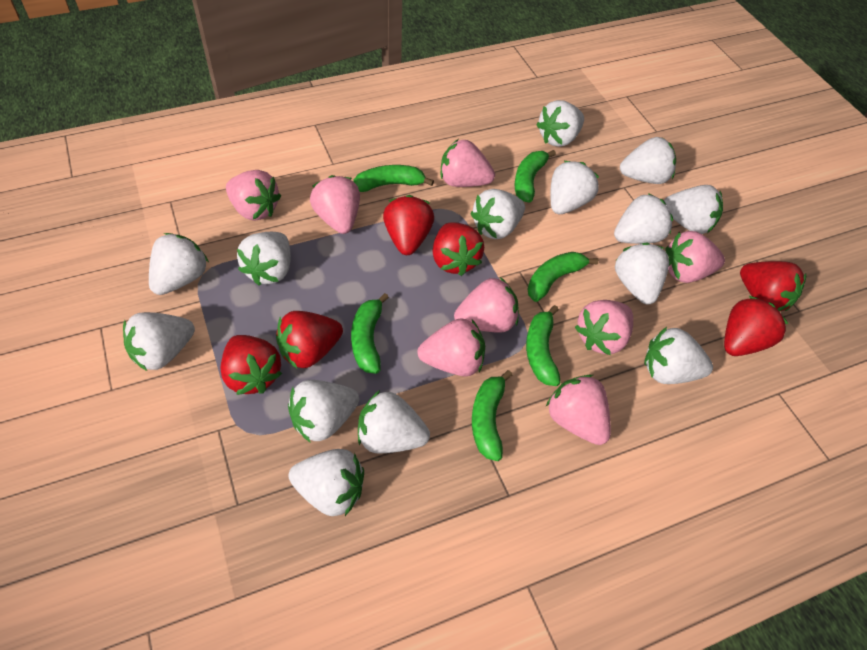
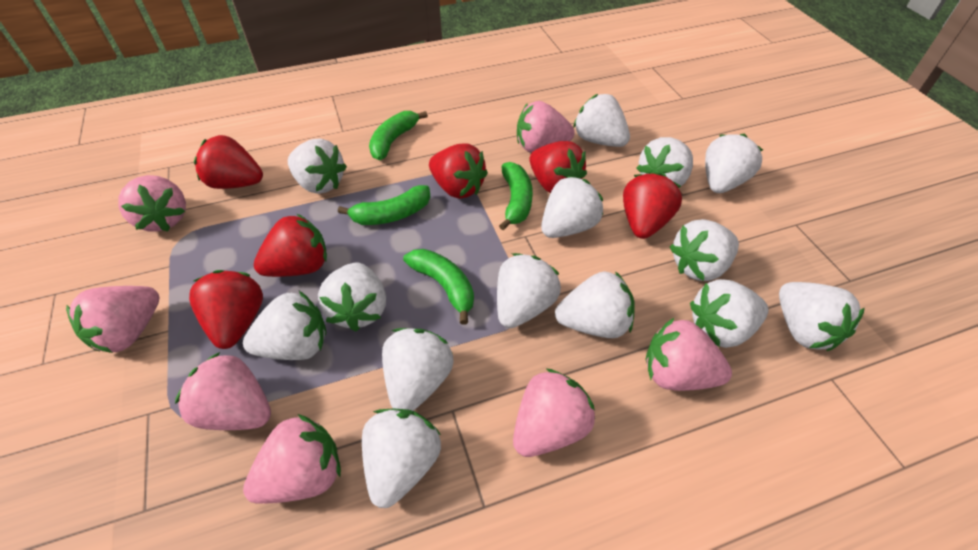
green banana: [351,293,389,374] [353,165,434,192] [472,370,512,461] [515,150,556,203] [526,305,561,386] [528,252,599,302] = 6 -> [338,185,431,225] [369,111,428,160] [403,249,474,325] [499,162,533,230] = 4
pink strawberry: [226,170,281,221] [310,175,360,234] [418,318,485,376] [441,139,495,187] [454,277,519,333] [546,375,611,445] [575,300,633,355] [665,231,725,283] = 8 -> [66,286,160,353] [118,175,186,232] [175,352,271,430] [243,414,341,503] [513,368,595,457] [517,101,575,153] [645,318,732,391] = 7

